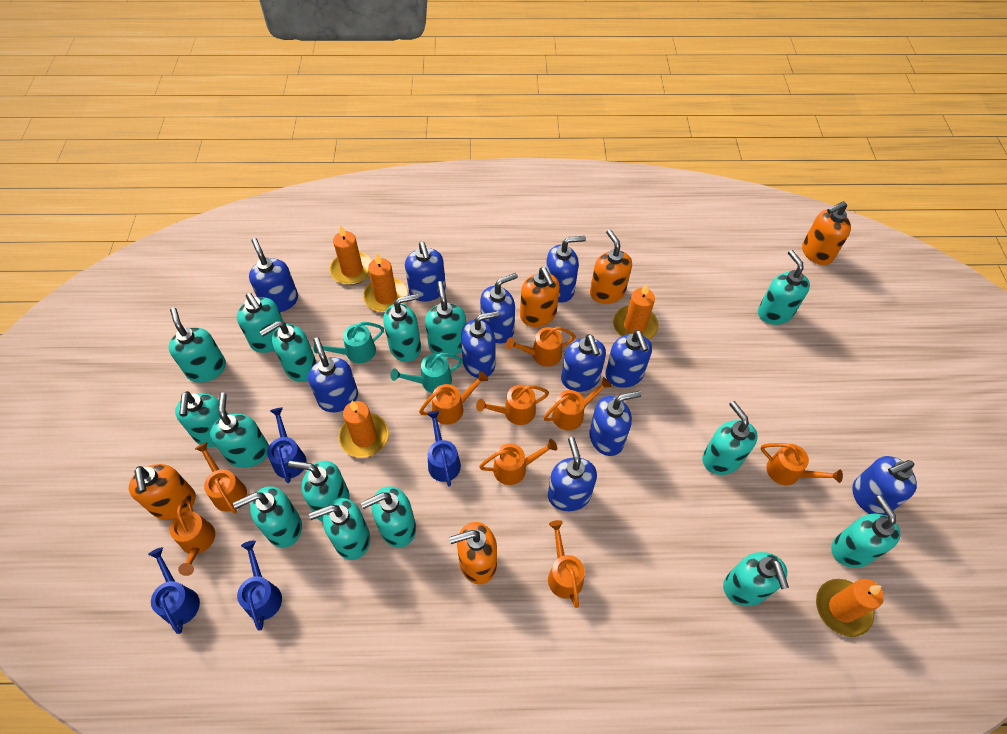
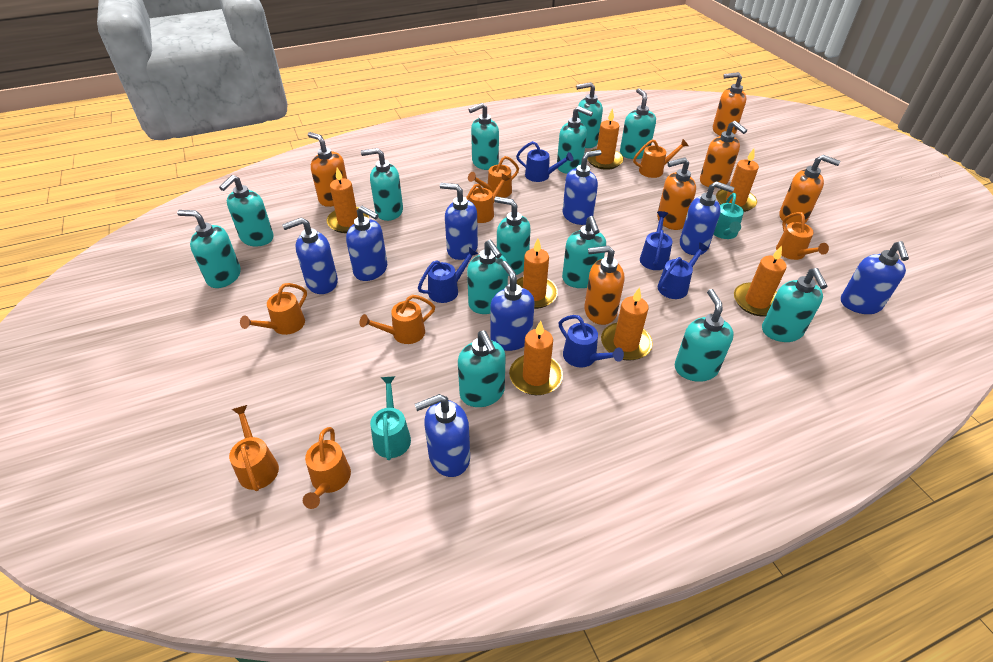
blue soap dispenser: [249,238,298,312] [308,337,358,412] [405,242,446,302] [461,311,500,378] [480,273,518,343] [546,236,586,303] [548,437,597,511] [561,334,606,392] [589,391,642,456] [605,330,652,388] [852,456,917,516] = 11 -> [282,217,338,294] [346,206,387,281] [415,394,470,477] [440,183,478,260] [490,261,534,351] [562,150,602,225] [680,181,734,255] [841,241,909,314] = 8
blue watering can: [148,547,200,634] [237,540,282,631] [267,407,306,483] [427,411,461,486] = 4 -> [418,247,478,303] [516,141,573,182] [559,315,624,367] [640,211,672,270] [658,242,709,299] = 5
orange candle: [330,225,372,285] [338,401,389,458] [363,253,408,312] [613,284,659,340] [816,579,884,637] = 5 -> [326,167,369,233] [509,321,563,395] [517,239,558,309] [587,108,623,170] [601,287,653,361] [716,149,759,212] [734,246,787,316] = 7
orange soap dispenser: [129,464,196,519] [449,522,497,585] [520,267,560,327] [590,229,632,304] [802,201,851,265] = 5 -> [308,132,347,207] [584,246,624,325] [657,157,696,230] [700,121,747,188] [713,72,746,136] [779,155,840,224] = 6
orange watering can: [170,499,215,576] [195,442,247,514] [419,371,488,425] [476,385,549,425] [479,439,557,485] [506,327,576,366] [544,377,612,431] [548,520,585,608] [761,443,843,485] = 9 -> [229,405,279,491] [240,283,307,335] [303,427,351,509] [360,295,435,344] [466,173,510,223] [468,156,519,198] [633,139,689,178] [776,212,829,260] = 8
turquoise soap dispenser: [168,307,226,383] [175,391,228,447] [210,393,269,468] [233,486,302,548] [237,293,284,353] [260,321,317,382] [288,461,350,522] [309,498,370,560] [361,486,416,548] [383,294,421,362] [425,281,466,357] [702,401,758,475] [723,552,789,606] [758,250,810,325] [831,495,901,568] = 15 -> [177,210,241,288] [219,175,274,246] [361,148,403,221] [458,330,506,407] [467,240,508,314] [468,103,499,170] [494,197,530,276] [557,106,593,174] [562,216,606,288] [576,82,603,148] [620,88,656,159] [675,289,734,382] [762,268,827,342] = 13

